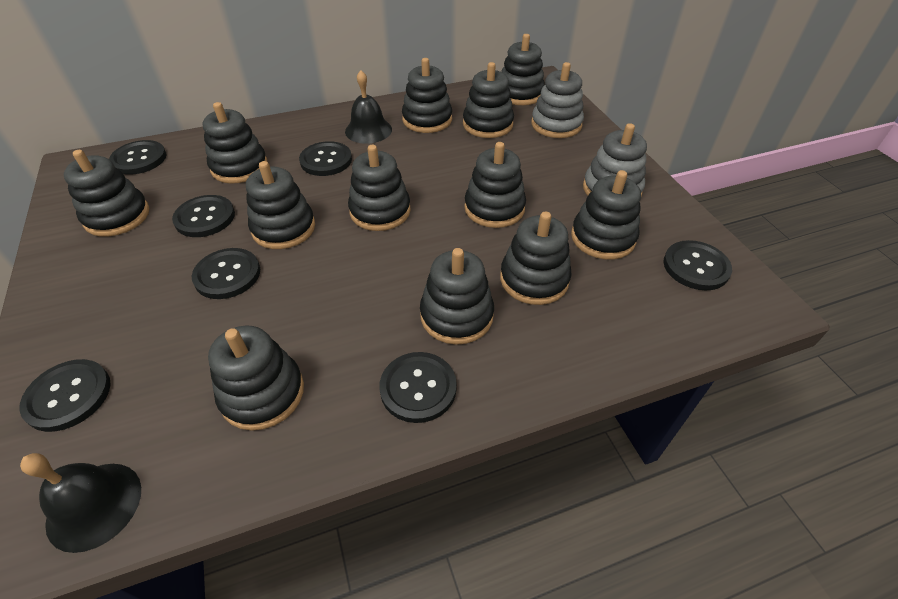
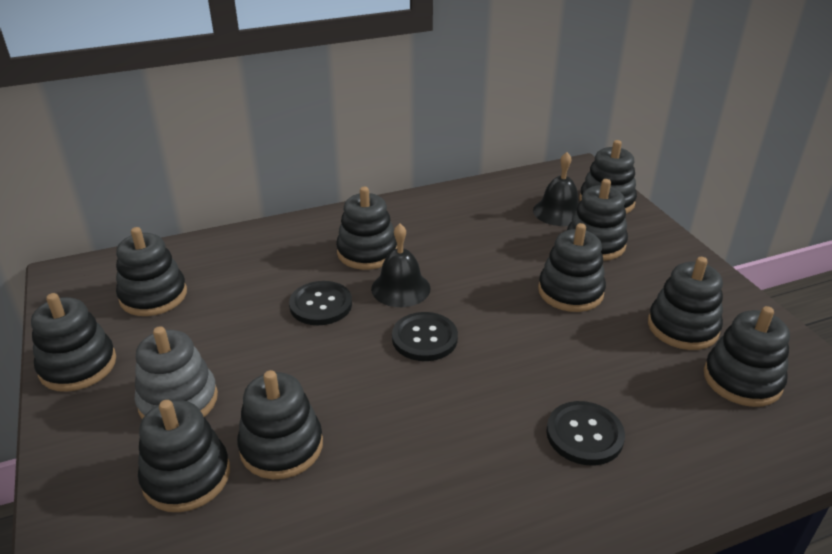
black button: [19,359,111,432] [109,140,166,175] [172,195,235,237] [192,248,260,299] [299,141,352,176] [379,352,457,423] [664,240,732,290] = 7 -> [289,281,352,325] [392,312,458,361] [546,401,625,465] = 3
black stacking toy: [64,150,149,237] [203,102,268,183] [208,326,304,431] [246,161,315,249] [348,145,411,231] [402,58,452,133] [420,248,494,345] [463,62,514,138] [464,142,526,228] [500,212,572,305] [501,34,545,105] [571,170,641,260] = 12 -> [31,293,116,392] [116,227,187,316] [138,400,230,512] [237,370,323,479] [336,187,397,270] [538,223,606,312] [567,179,628,261] [579,140,637,214] [648,257,723,350] [704,306,790,407] = 10
grey stacking toy: [531,62,584,138] [583,123,647,196] = 2 -> [134,326,218,419] = 1

